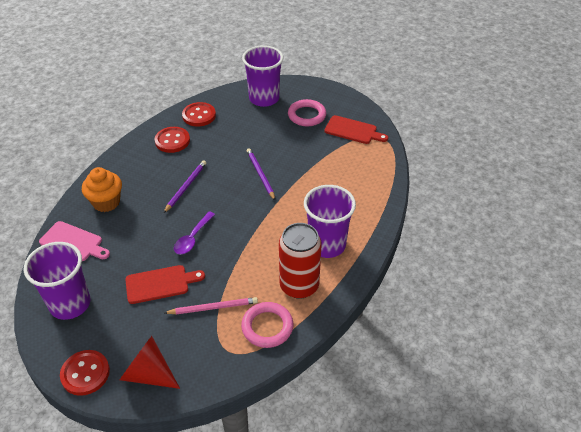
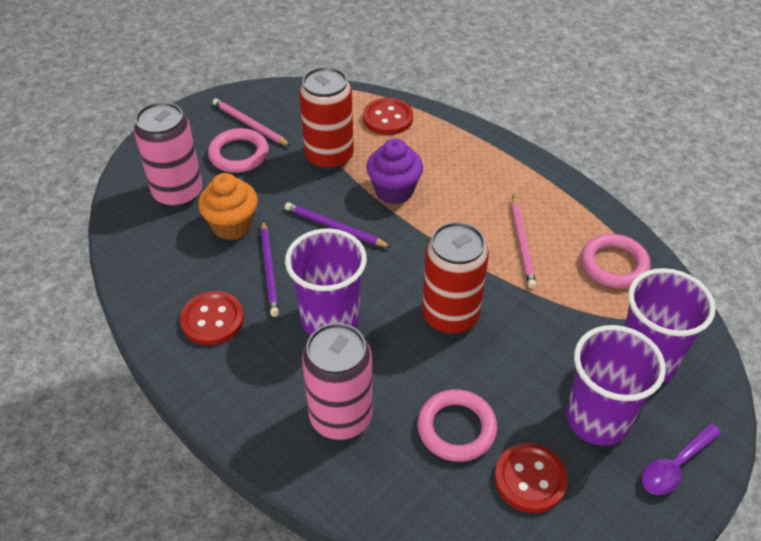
pink can: none = 0 -> [134,102,203,207] [302,323,373,440] = 2
pink cutting board: [39,221,110,261] = 1 -> none = 0
pink pencil: [164,297,258,315] = 1 -> [213,98,291,146] [511,196,536,288] = 2
pink ring: [241,302,294,348] [288,99,326,126] = 2 -> [208,128,269,173] [417,389,497,462] [581,234,651,288] = 3
purple cupcake: none = 0 -> [366,138,423,204] = 1
red can: [279,223,322,299] = 1 -> [299,67,354,170] [422,222,489,334] = 2
red cone: [120,336,180,389] = 1 -> none = 0
red cutting board: [125,265,205,304] [324,115,388,144] = 2 -> none = 0

